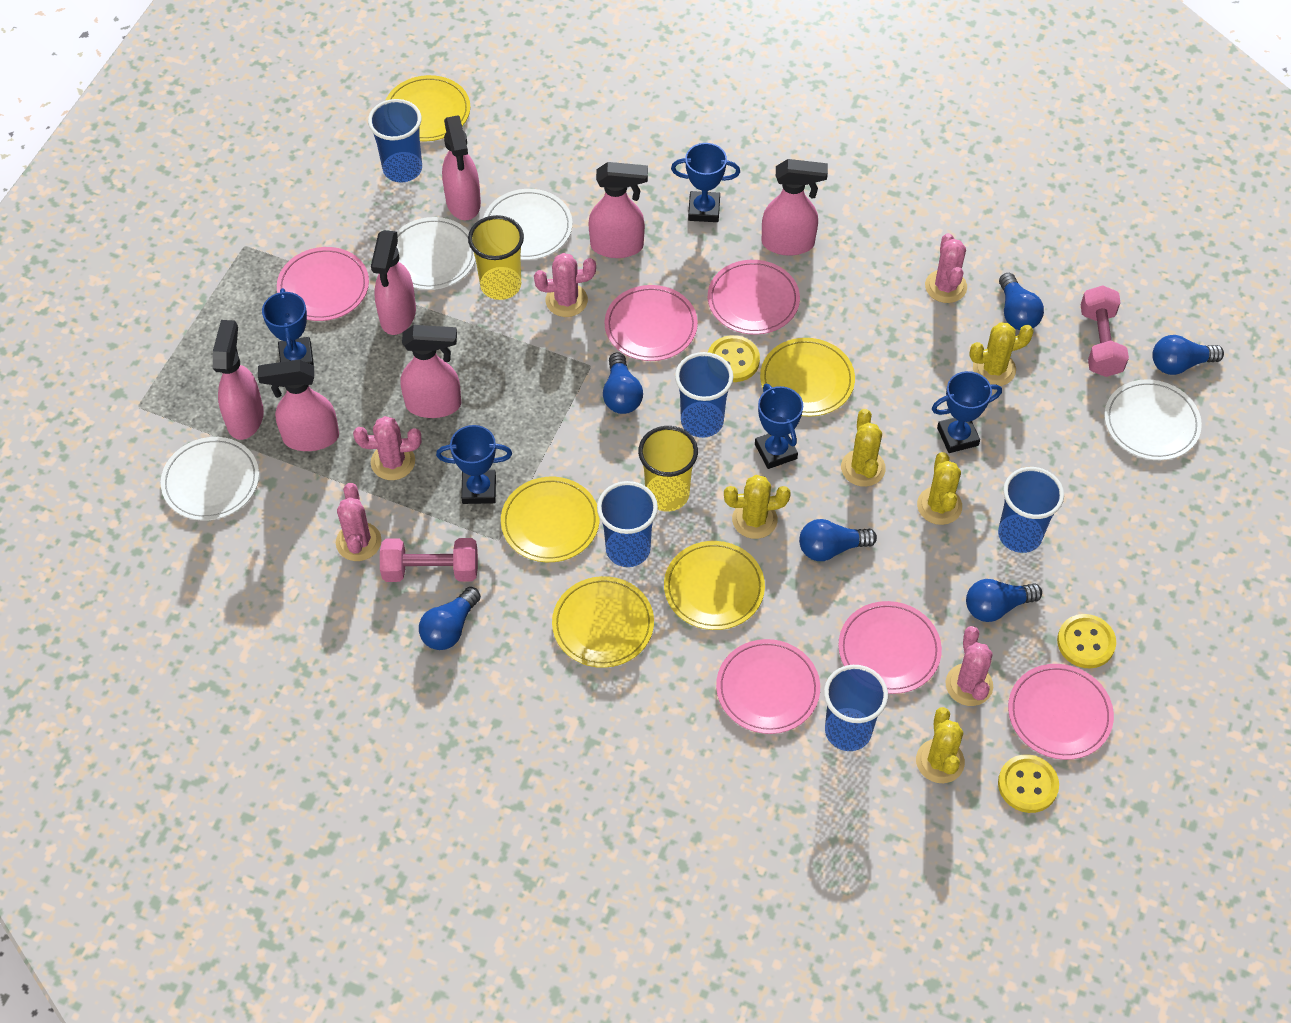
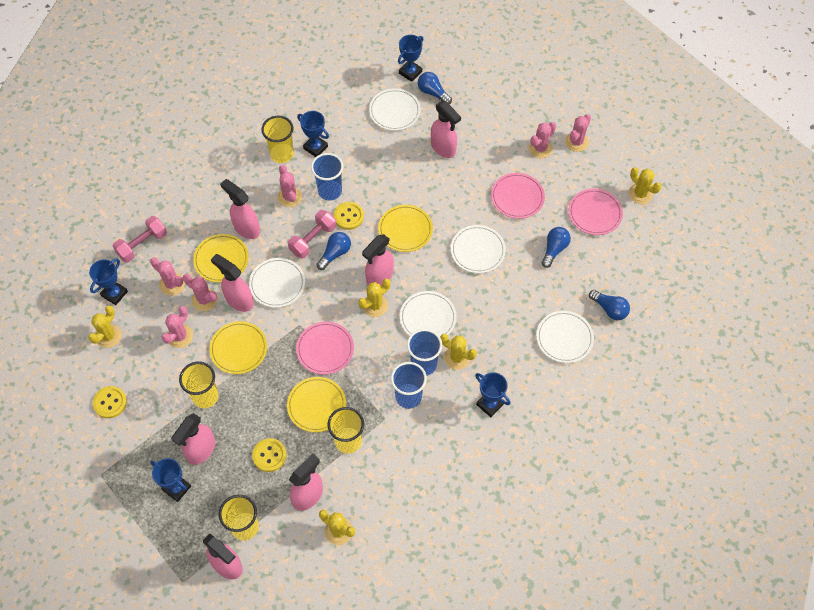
blue cup: [368,99,422,182] [597,481,658,567] [675,352,733,438] [824,665,888,751] [998,467,1064,553] = 5 -> [311,153,344,201] [391,362,427,409] [407,329,442,376] = 3
blue light bulb: [419,587,481,650] [603,352,643,414] [799,519,877,561] [966,579,1042,622] [999,273,1044,330] [1152,335,1224,375] = 6 -> [316,232,351,270] [418,72,452,104] [542,227,571,268] [589,290,630,320] = 4
pink cactus: [336,483,381,561] [353,416,421,480] [534,253,596,317] [925,233,967,303] [945,626,993,706] = 5 -> [150,257,185,295] [162,306,193,348] [183,274,217,311] [277,165,302,207] [529,122,556,158] [565,114,591,152] = 6
pink plate: [277,247,369,321] [604,285,698,361] [708,260,800,335] [716,639,820,734] [838,601,942,694] [1008,664,1114,760] = 6 -> [296,322,354,374] [491,173,545,219] [569,189,623,235] = 3
white plate: [161,437,259,521] [396,217,476,290] [483,189,572,260] [1104,379,1202,460] = 4 -> [249,258,305,308] [369,88,421,131] [400,291,457,336] [451,225,506,273] [536,311,594,363] = 5
yellow cup: [468,215,524,300] [638,426,698,512] = 2 -> [179,361,219,408] [219,495,259,541] [261,116,294,163] [327,407,364,454] = 4
yellow plate: [385,75,470,141] [501,477,600,562] [552,576,654,668] [664,541,765,630] [760,338,855,417] = 5 -> [193,234,249,283] [209,321,267,374] [287,377,346,432] [378,205,433,252] = 4

